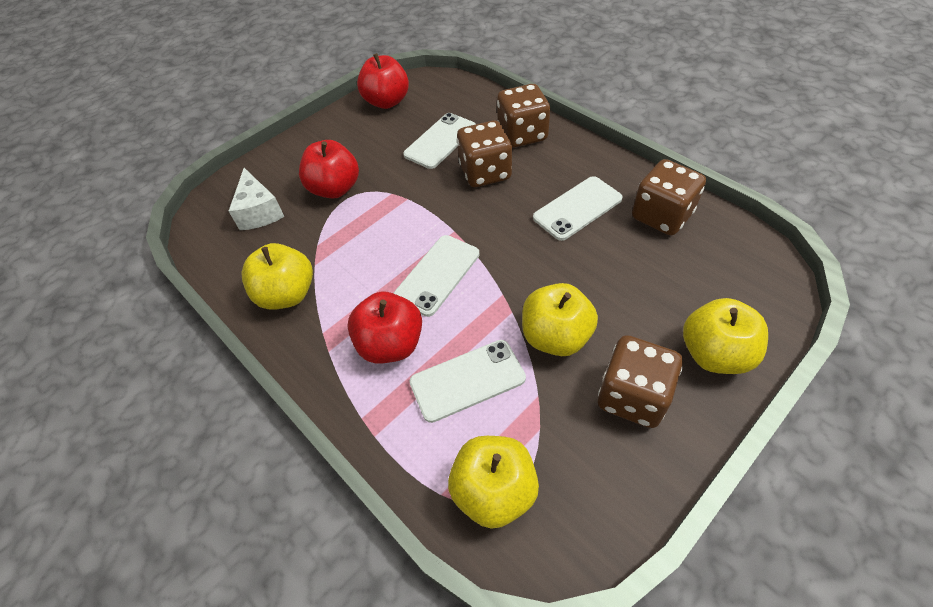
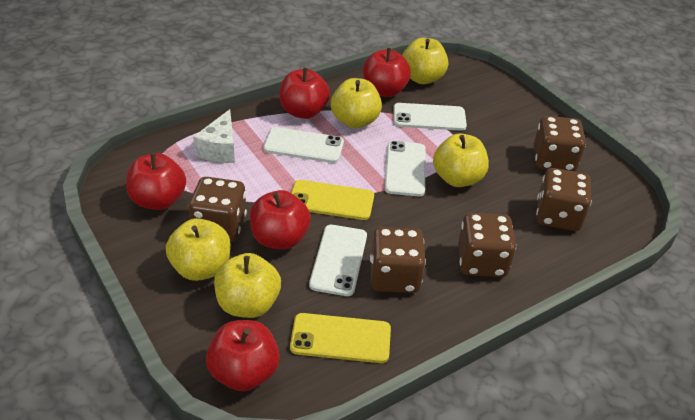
brown dice: [457,120,512,187] [497,84,550,147] [598,335,683,428] [632,159,706,235] = 4 -> [189,177,247,242] [370,227,426,293] [458,213,516,277] [533,116,586,172] [536,168,592,231] = 5
red apple: [299,140,359,198] [347,292,422,363] [357,53,409,109] = 3 -> [126,153,186,210] [206,320,280,392] [250,190,311,250] [280,67,330,119] [363,48,411,97] = 5
yellow apple: [242,243,313,310] [448,436,539,529] [522,283,598,356] [683,298,768,374] = 4 -> [166,218,231,281] [214,253,281,318] [331,78,382,128] [402,38,448,84] [433,133,489,187] = 5
yellow phone: none = 0 -> [290,313,391,363] [291,180,374,220] = 2

